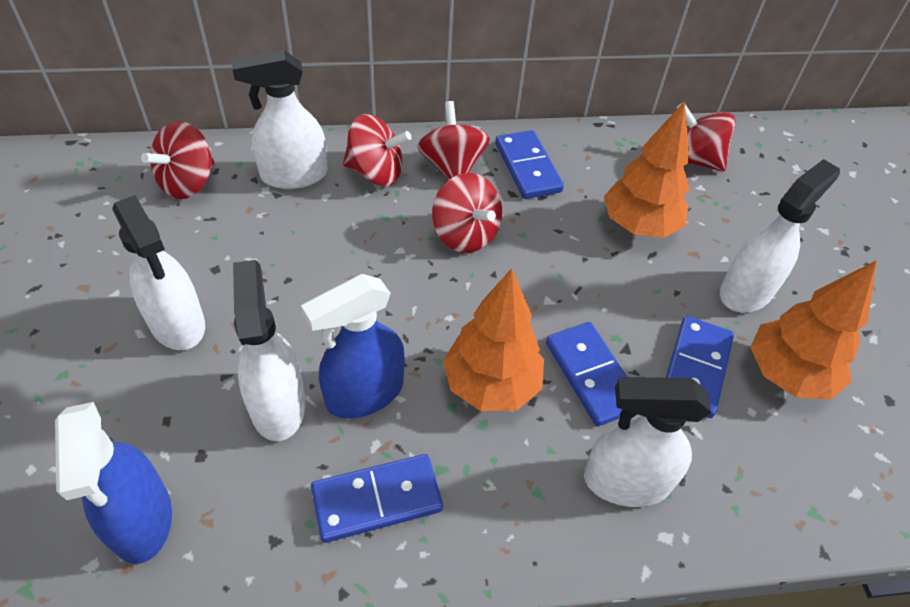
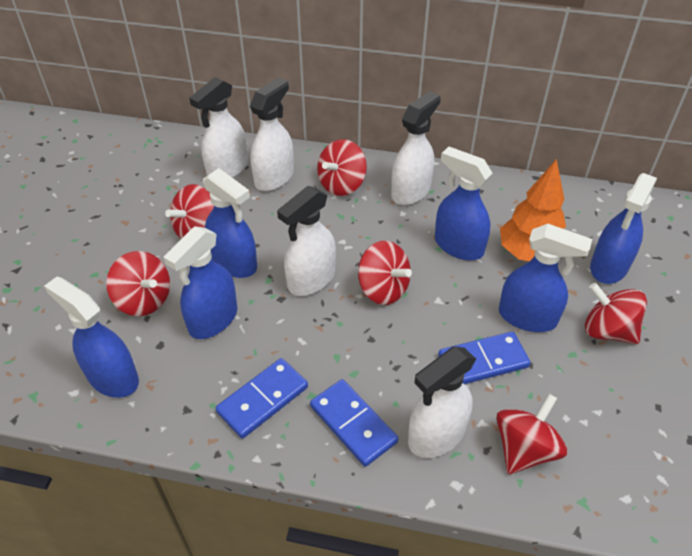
blue domino: [311,454,443,543] [495,130,564,199] [546,322,627,426] [666,316,734,418] = 4 -> [216,358,308,439] [310,379,398,467] [438,332,530,384] = 3
blue spray bottle: [55,402,172,564] [301,274,405,418] = 2 -> [44,277,139,398] [164,226,237,339] [202,168,257,278] [435,147,492,261] [499,224,592,332] [590,173,657,284] = 6
orange tree: [443,268,544,411] [604,101,690,238] [750,260,877,400] = 3 -> [500,159,566,261] = 1
red spinning top: [141,121,215,199] [343,114,411,186] [417,101,490,179] [432,173,502,253] [676,103,736,172] = 5 -> [106,251,170,316] [165,184,214,239] [317,139,367,196] [358,241,412,305] [496,394,567,474] [585,283,647,344] = 6

